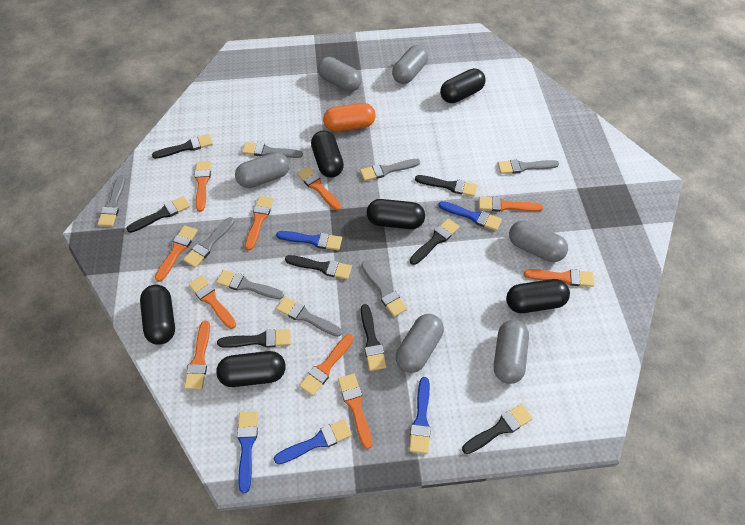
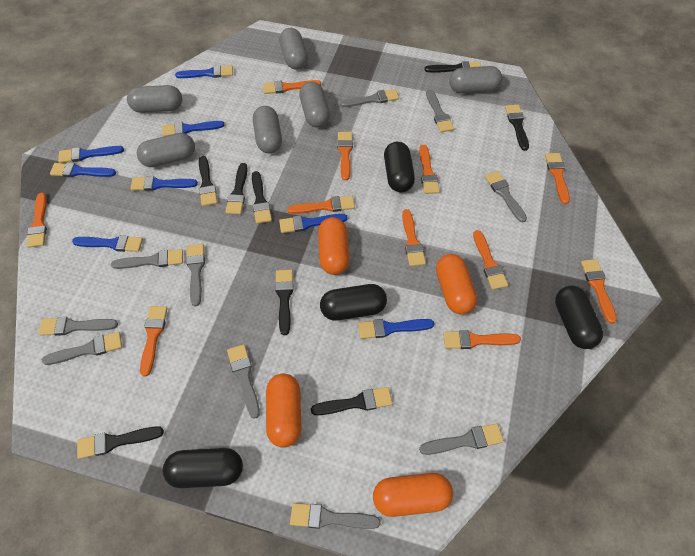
black capsule: [140,285,175,345] [216,351,286,387] [311,131,344,178] [367,199,425,229] [440,68,486,103] [506,279,570,313] = 6 -> [163,448,243,488] [320,284,387,321] [384,142,415,192] [555,286,603,349] = 4
blue brush: [237,411,258,493] [274,419,352,464] [276,231,342,250] [409,377,431,454] [438,201,502,231] = 5 -> [50,163,116,177] [58,146,124,163] [72,235,143,252] [130,176,198,191] [162,121,224,137] [175,65,233,78] [279,214,348,233] [358,319,434,339] = 8
grey brush: [98,175,126,227] [183,217,234,268] [216,270,284,299] [242,142,303,158] [276,296,342,337] [360,159,420,181] [361,261,407,317] [498,159,559,174] = 8 -> [39,317,118,336] [42,332,122,365] [111,249,183,269] [186,244,205,306] [227,344,260,419] [290,503,381,529] [340,89,399,107] [419,423,504,455] [426,89,454,132] [485,171,527,222] = 10
orange brush: [155,225,198,282] [184,321,210,390] [189,275,236,329] [194,161,211,212] [245,196,274,250] [297,167,341,210] [299,334,354,396] [338,373,372,449] [479,197,543,212] [524,269,594,287] = 10 -> [27,193,47,248] [140,306,168,377] [263,80,321,94] [288,195,355,214] [337,132,353,181] [402,209,426,266] [419,145,440,194] [443,330,521,349] [473,230,508,290] [545,153,570,204] [581,259,617,324] = 11
orange capsule: [323,103,376,132] = 1 -> [266,374,302,448] [318,217,350,275] [373,473,453,517] [436,254,477,314] = 4

